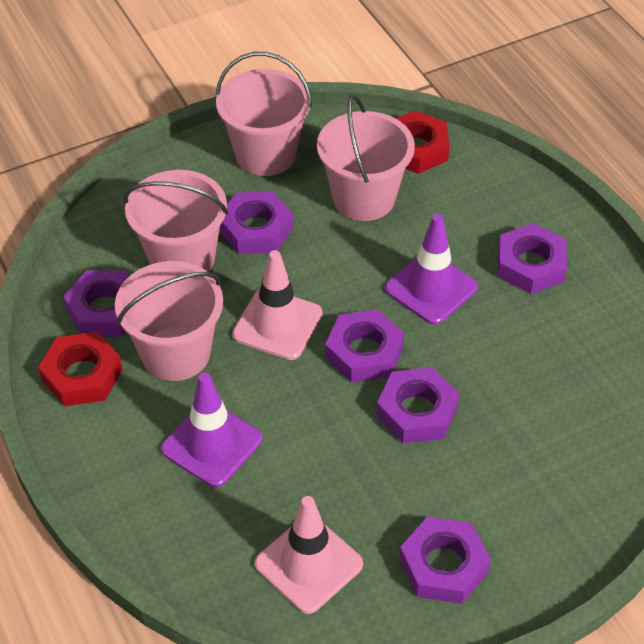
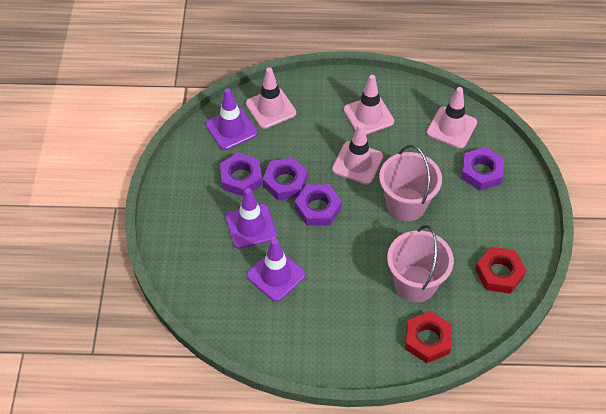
pink bucket: [115,261,223,381] [124,170,228,272] [216,52,312,176] [317,95,415,221] = 4 -> [379,145,442,221] [387,225,454,303] = 2
pink traffic cone: [232,250,323,360] [254,496,363,614] = 2 -> [246,67,296,129] [332,123,383,185] [344,75,394,135] [427,87,477,148] = 4
purple nut: [63,270,129,337] [219,191,293,254] [325,309,404,383] [376,367,459,443] [399,516,491,604] [498,223,567,294] = 6 -> [220,152,262,196] [263,157,308,201] [295,184,342,226] [461,147,504,191] = 4
purple traffic cone: [161,373,262,487] [385,214,478,325] = 2 -> [206,88,257,150] [226,188,277,249] [246,238,306,302] = 3

